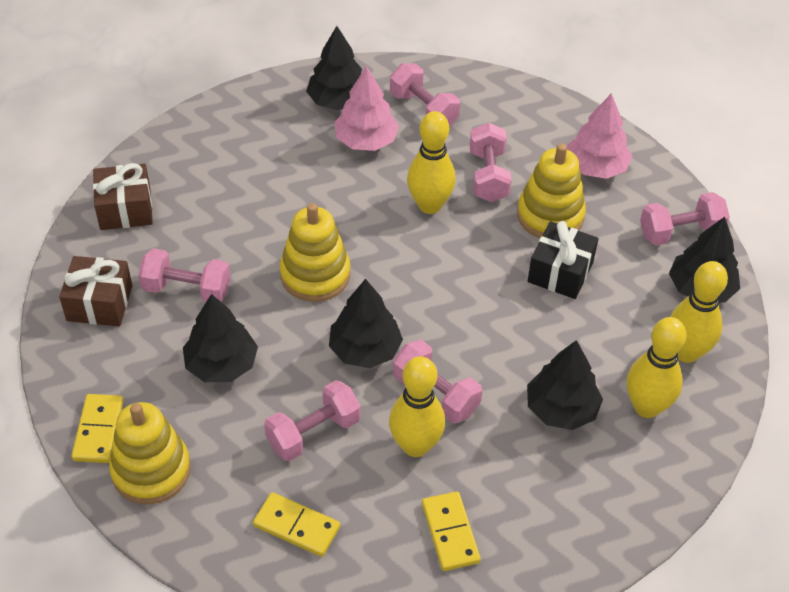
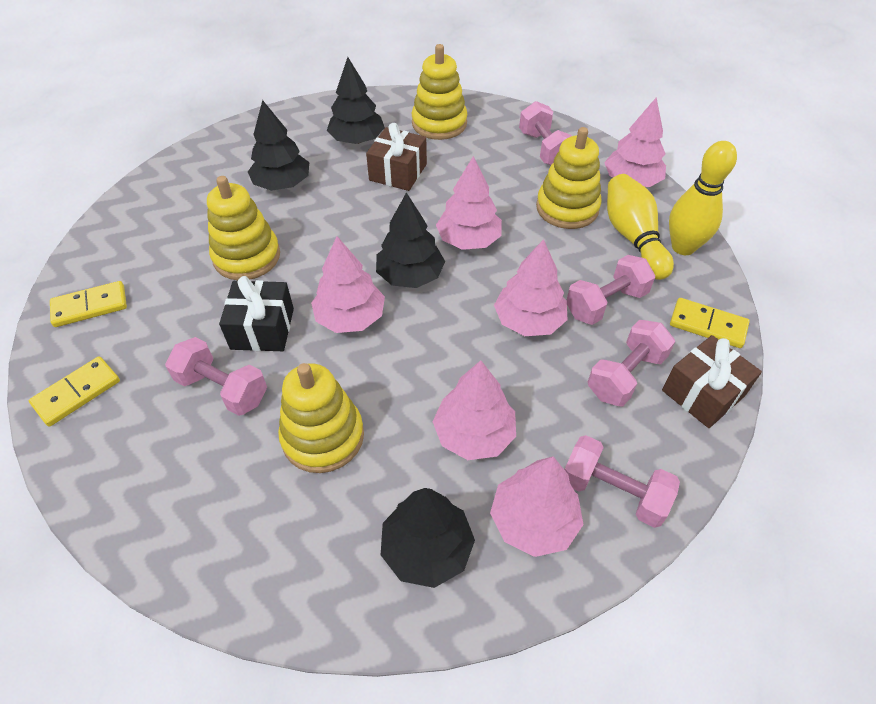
black tree: [183,294,258,382] [306,26,362,110] [329,279,403,368] [527,340,603,430] [669,217,740,303] = 5 -> [248,100,309,191] [327,57,385,144] [376,192,445,288] [381,488,475,588] = 4
pink dumbbell: [138,248,230,302] [264,380,360,461] [390,63,460,127] [393,340,482,423] [470,122,511,202] [640,192,730,246] = 6 -> [165,337,267,416] [519,101,572,165] [564,435,680,528] [567,255,655,325] [588,320,675,406] = 5
pink tree: [335,66,399,151] [567,93,632,179] = 2 -> [311,236,385,333] [432,360,516,460] [436,156,502,250] [490,456,584,557] [494,239,567,336] [604,97,666,187] = 6
yellow bowling pin: [389,356,445,457] [407,111,456,214] [627,317,687,418] [670,261,728,363] = 4 -> [607,174,674,280] [669,141,737,255] = 2
yellow stacking toy: [109,402,191,504] [280,203,350,302] [517,144,586,238] = 3 -> [207,176,280,280] [278,363,364,473] [412,44,467,140] [536,127,601,229] = 4

